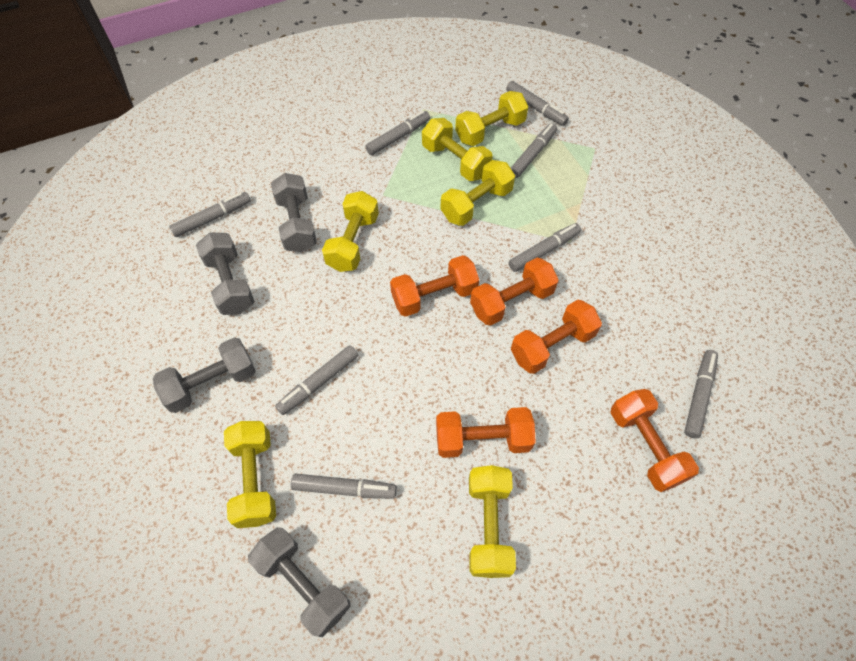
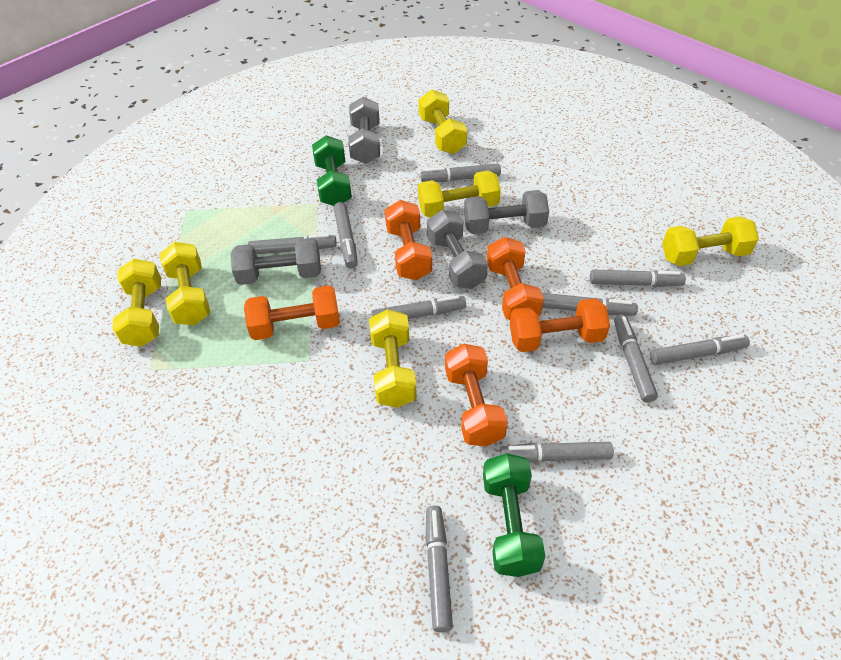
green dumbbell: none = 0 -> [312,135,352,206] [483,453,545,577] = 2
grey marker: [169,192,251,237] [275,345,358,415] [291,474,397,499] [365,111,430,155] [506,81,569,126] [509,223,581,272] [511,123,557,178] [684,350,718,438] = 8 -> [248,234,337,254] [334,202,358,269] [371,295,466,319] [420,163,501,182] [426,506,453,632] [500,442,614,463] [542,293,638,316] [590,270,686,287] [614,315,658,403] [650,334,750,365] = 10

